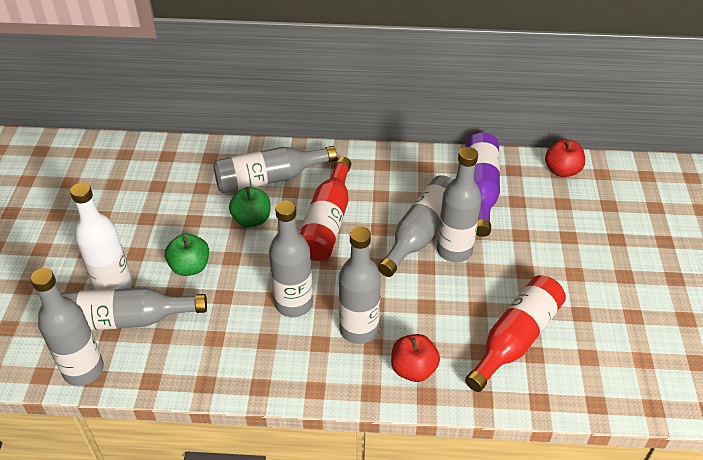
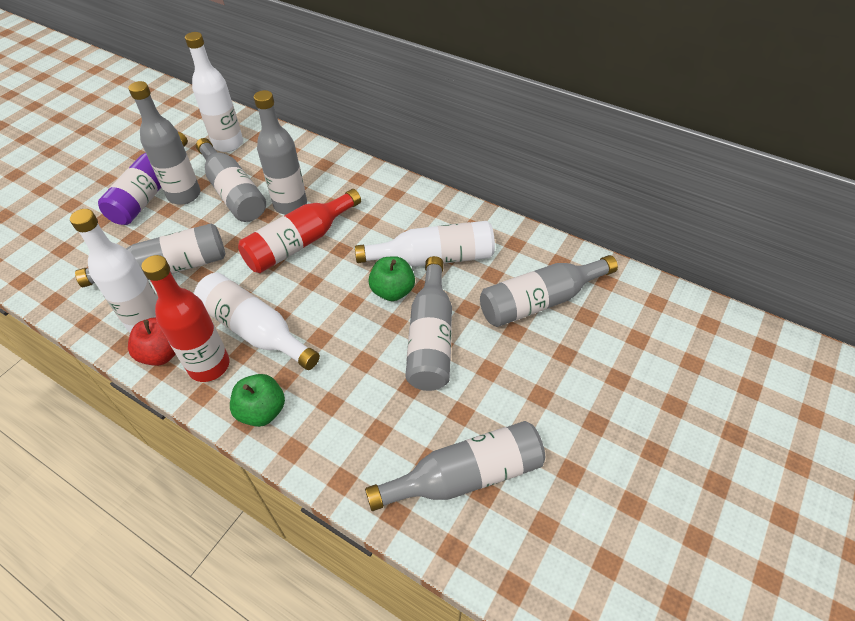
red apple: [391,334,440,382] [545,139,585,177] = 2 -> [128,317,176,366] = 1
white bottle: [70,183,132,290] = 1 -> [70,209,158,333] [185,32,243,152] [194,273,320,370] [355,221,495,267] = 4

